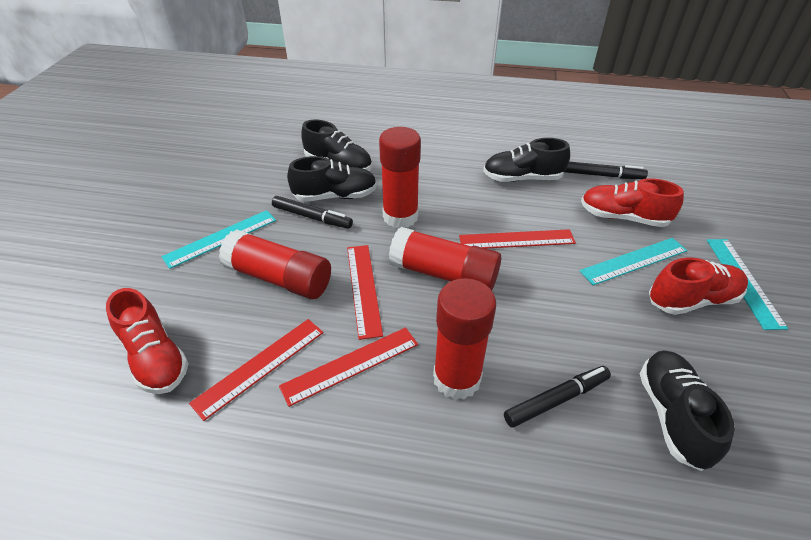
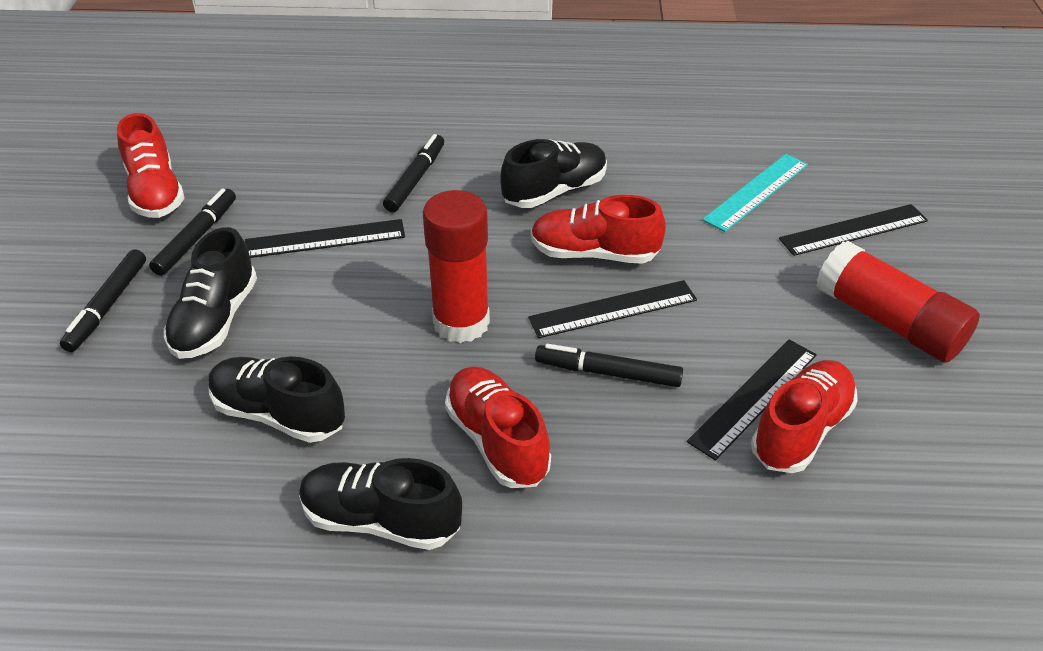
black marker: [272,196,353,229] [504,366,611,427] [565,162,648,179] = 3 -> [60,249,146,352] [149,188,236,276] [383,134,444,212] [535,344,683,387] = 4
black ruler: none = 0 -> [245,219,405,258] [528,280,697,338] [687,339,817,461] [779,204,928,256] = 4
red glue stick: [219,229,331,299] [379,127,421,228] [389,227,501,290] [433,278,496,400] = 4 -> [423,190,490,343] [816,241,980,363] = 2
red ruler: [189,319,323,421] [279,327,418,407] [347,245,383,340] [459,229,576,248] = 4 -> none = 0
red shoe: [106,288,189,394] [581,178,684,227] [649,258,748,315] = 3 -> [117,113,185,218] [445,366,551,488] [531,195,666,264] [751,360,858,473] = 4
turquoise ruler: [161,210,276,269] [580,238,688,285] [707,239,788,330] = 3 -> [702,154,808,232] = 1

